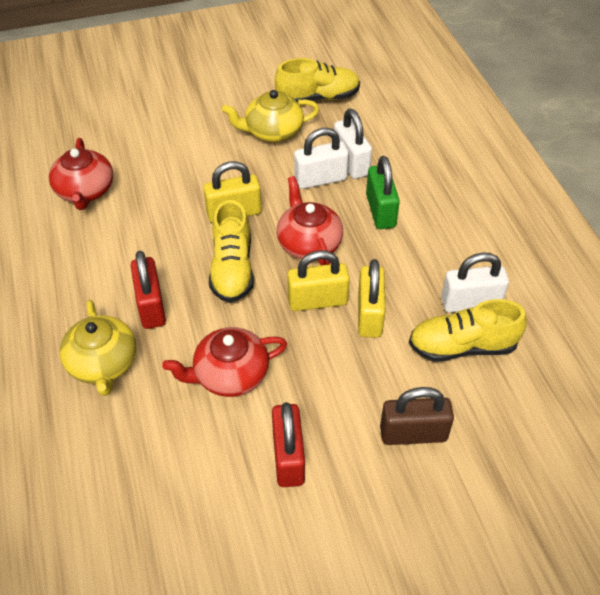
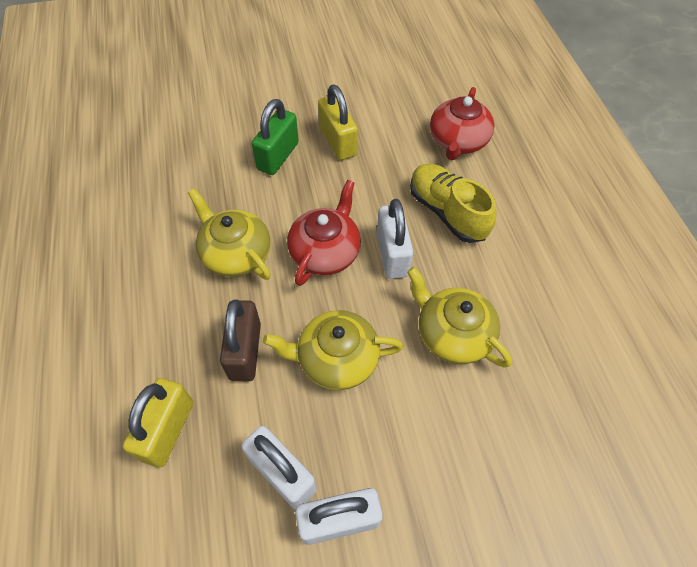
red padlock: [131,251,166,329] [272,402,305,487] = 2 -> none = 0
red teapot: [49,138,113,210] [162,327,287,397] [277,176,343,265] = 3 -> [287,180,361,286] [430,87,494,160] = 2
yellow padlock: [203,161,261,223] [287,250,350,311] [358,259,385,338] = 3 -> [123,378,193,467] [318,85,358,160] = 2
yellow shoe: [209,200,254,303] [275,58,360,102] [409,299,527,362] = 3 -> [410,164,497,243] = 1
yellow teapot: [60,300,136,396] [222,90,319,142] = 2 -> [188,189,271,280] [263,310,404,390] [407,267,512,368] = 3

